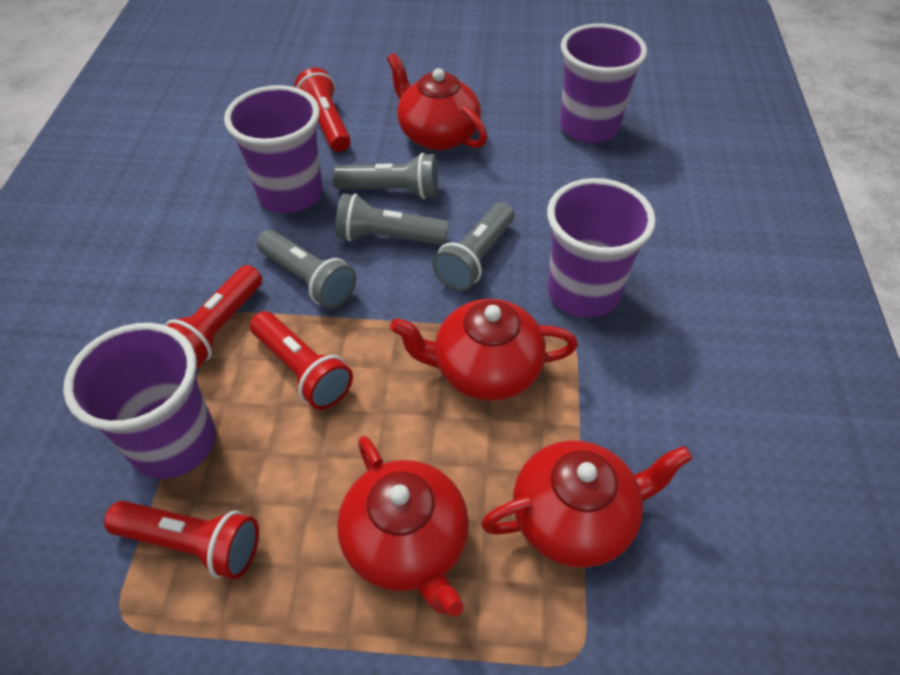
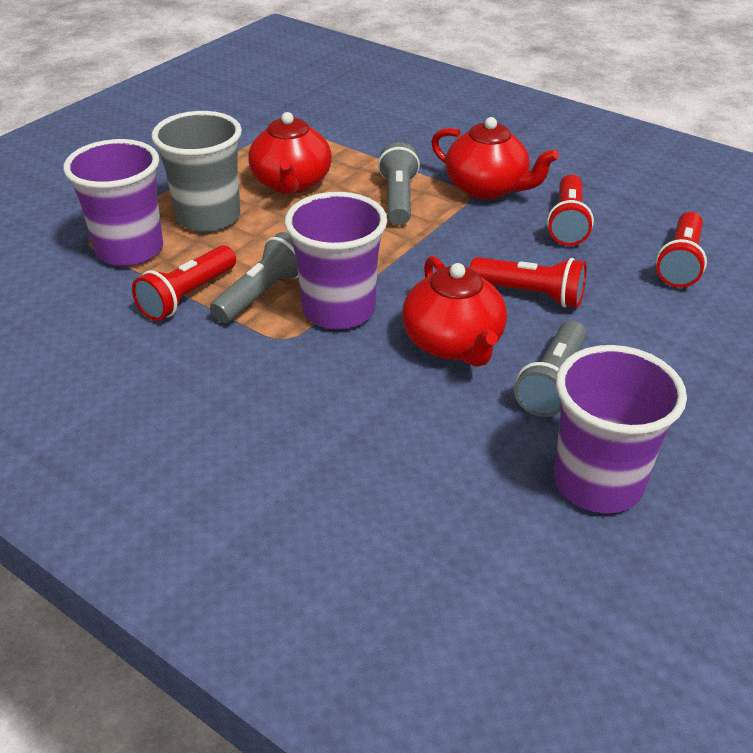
grey cup: none = 0 -> [151,111,242,233] = 1
grey flashlight: [257,230,356,309] [332,153,438,199] [335,194,449,245] [433,202,514,291] = 4 -> [210,232,298,323] [378,142,420,225] [514,320,587,417] = 3
purple cup: [63,323,216,479] [224,85,323,213] [547,178,656,318] [560,23,647,143] = 4 -> [63,139,163,266] [285,192,387,330] [554,345,687,513] = 3
red teapot: [337,436,469,617] [387,53,487,150] [390,299,578,401] [481,440,693,568] = 4 -> [248,112,332,194] [402,256,507,367] [431,117,559,200] = 3

